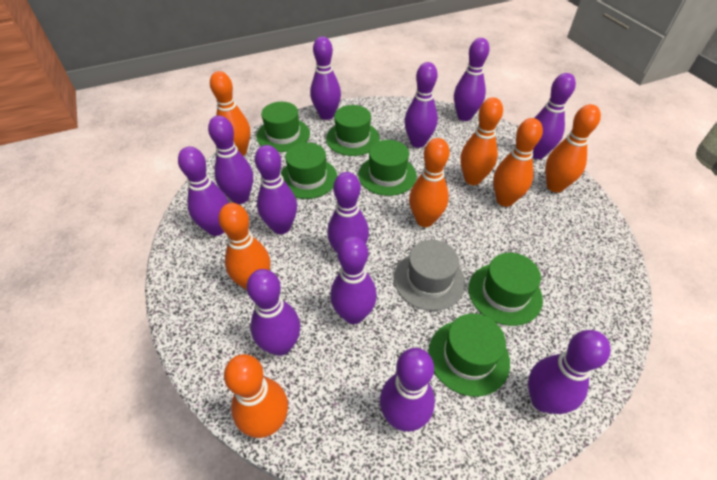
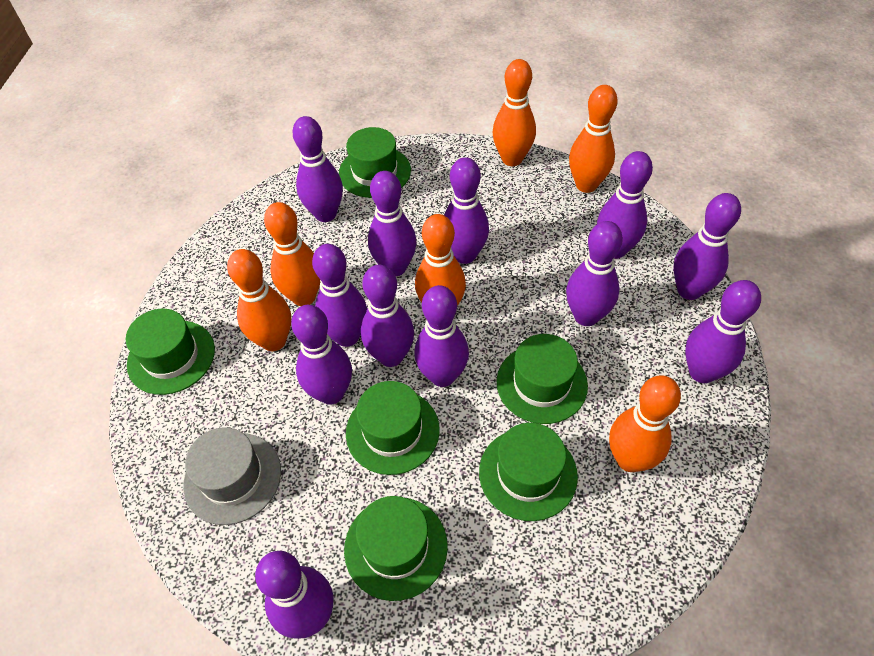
orange bowling pin: [210,71,250,156] [218,203,270,290] [224,354,288,438] [409,138,450,227] [460,97,503,185] [493,118,543,207] [545,104,601,193] = 7 -> [227,249,291,351] [264,202,320,306] [415,214,466,306] [493,59,536,166] [569,85,618,193] [609,375,681,472] = 6

